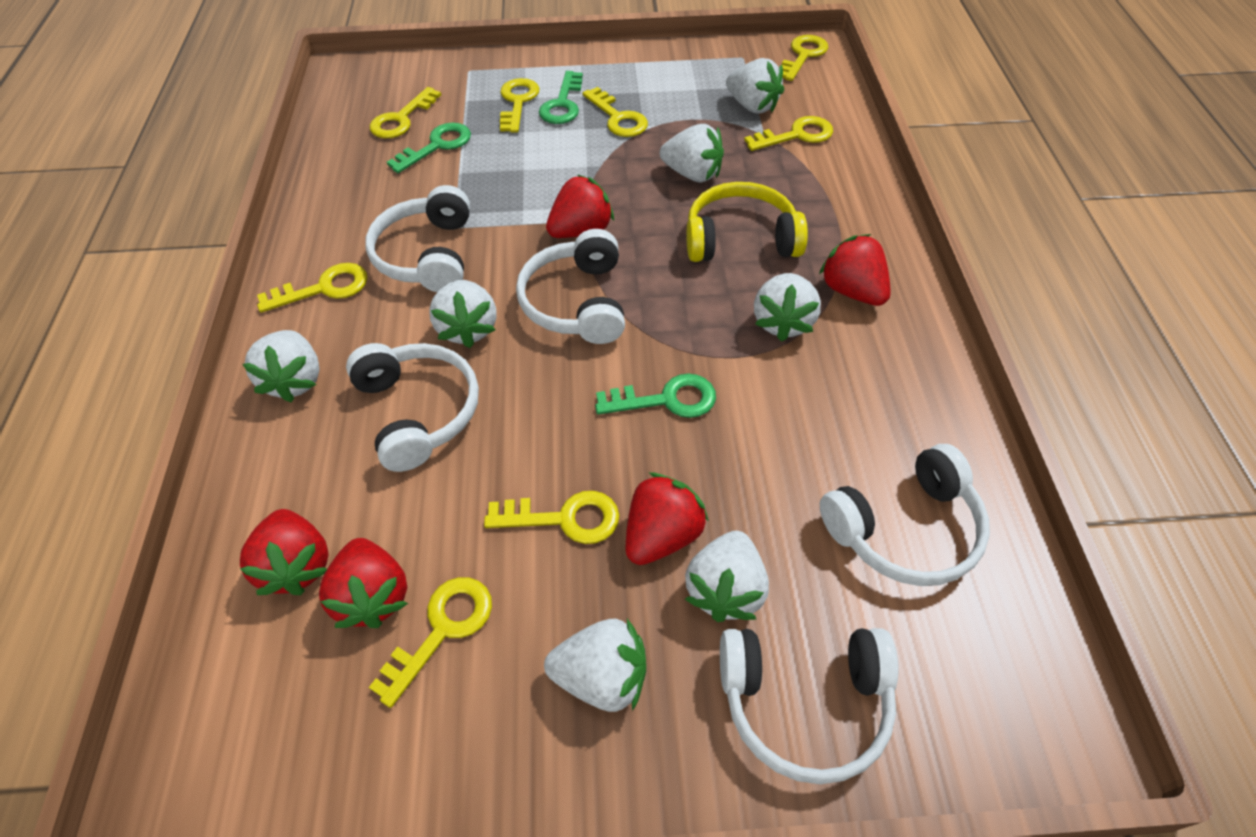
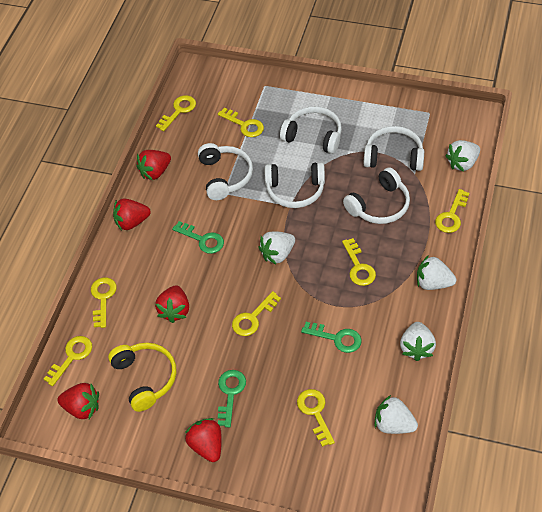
white strawberry: [242,330,320,402] [429,280,496,348] [544,619,646,712] [660,124,724,182] [685,531,769,622] [726,58,784,114] [754,273,821,342] = 7 -> [258,231,295,264] [374,395,418,434] [400,322,436,361] [417,255,456,290] [445,140,480,172] = 5

